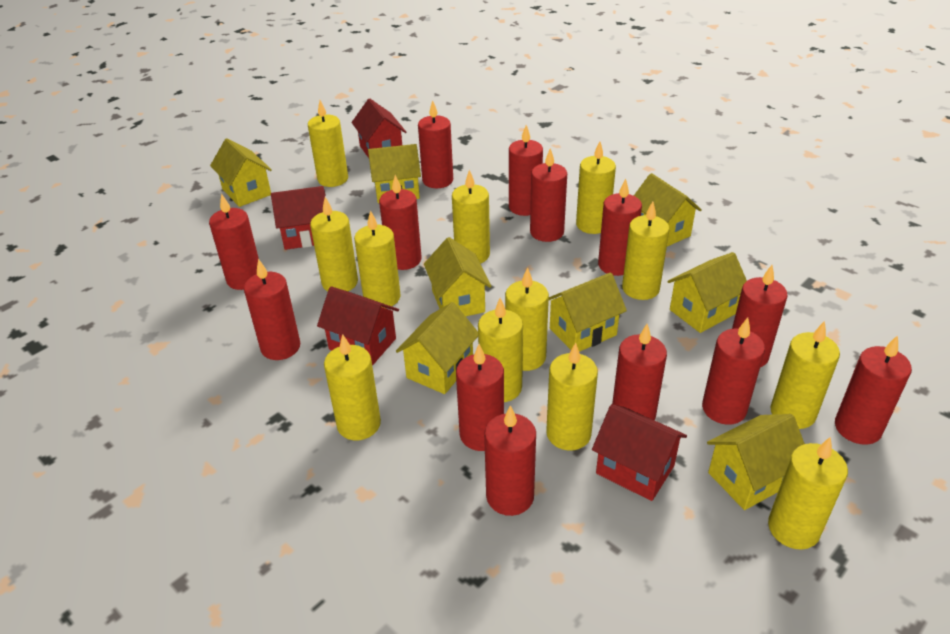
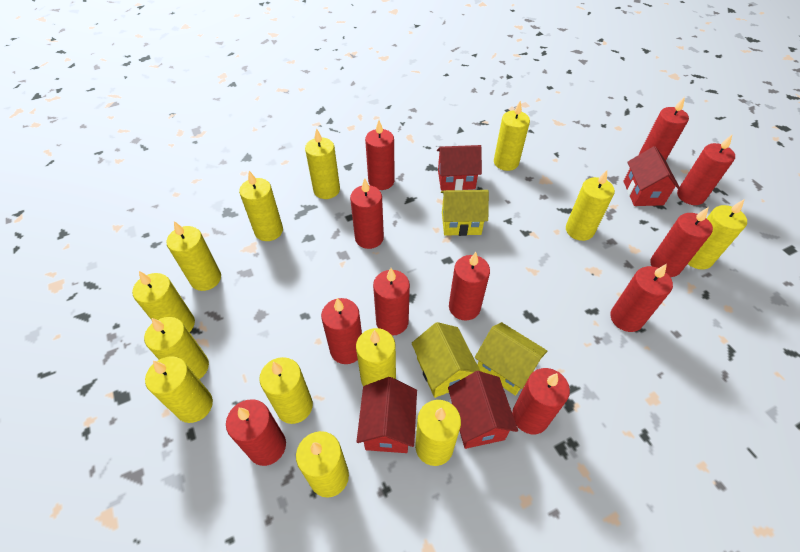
red candle: [209,193,259,290] [244,259,300,360] [379,175,422,270] [418,100,453,188] [456,344,504,451] [484,405,536,516] [509,125,543,216] [530,148,567,242] [598,179,642,276] [612,324,667,420] [702,317,765,425] [732,265,788,367] [835,335,912,445] = 13 -> [226,399,286,466] [321,298,362,364] [350,178,384,249] [365,120,395,190] [373,268,410,336] [449,252,490,320] [512,368,570,434] [610,264,673,332] [639,97,689,160] [651,207,713,277] [677,135,735,205] = 11
yellow candle: [308,100,348,187] [310,197,358,291] [324,334,381,440] [354,210,401,308] [452,170,490,264] [478,298,523,402] [505,267,549,371] [546,343,598,450] [576,141,616,234] [622,201,669,300] [768,437,848,550] [770,321,840,429] = 12 -> [132,271,195,332] [144,317,209,379] [145,356,213,423] [166,221,221,291] [239,171,283,241] [259,357,313,424] [296,431,349,497] [305,128,340,199] [356,328,396,386] [415,400,461,466] [494,100,530,171] [566,170,615,241] [688,199,747,270] = 13
yellow house: [210,138,272,207] [368,144,421,203] [396,302,478,394] [424,237,491,316] [549,272,627,352] [634,173,701,246] [667,252,747,333] [707,414,805,510] = 8 -> [412,322,480,398] [441,190,489,236] [475,322,547,396] = 3

